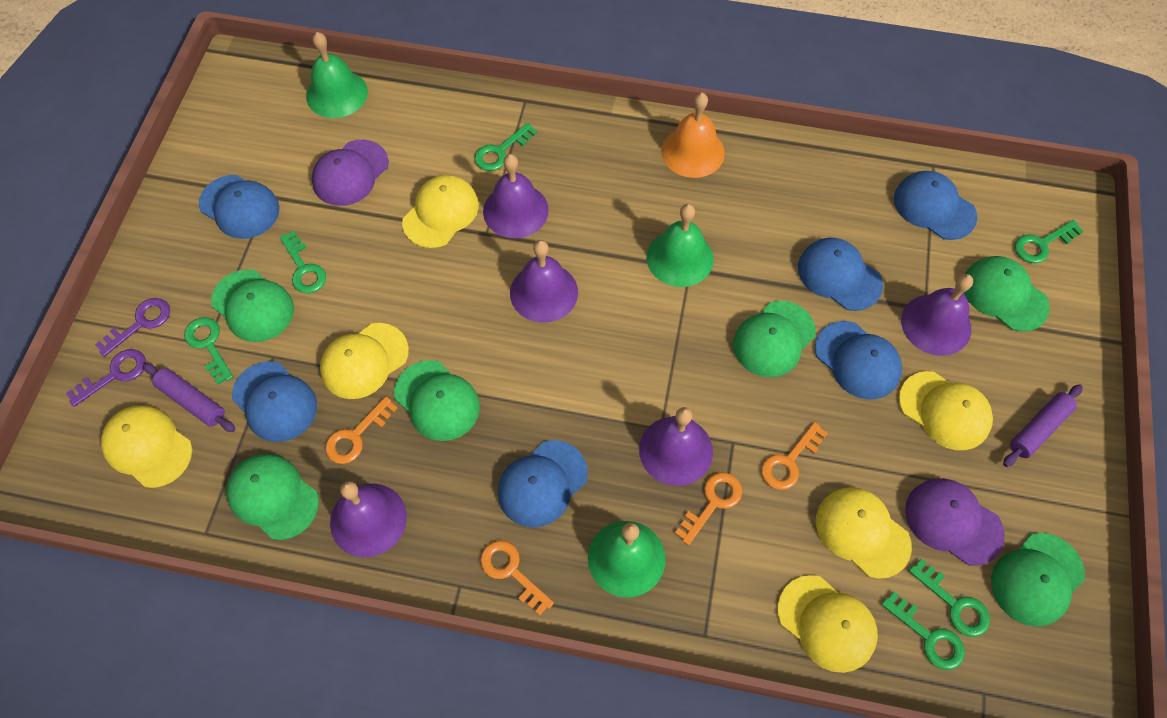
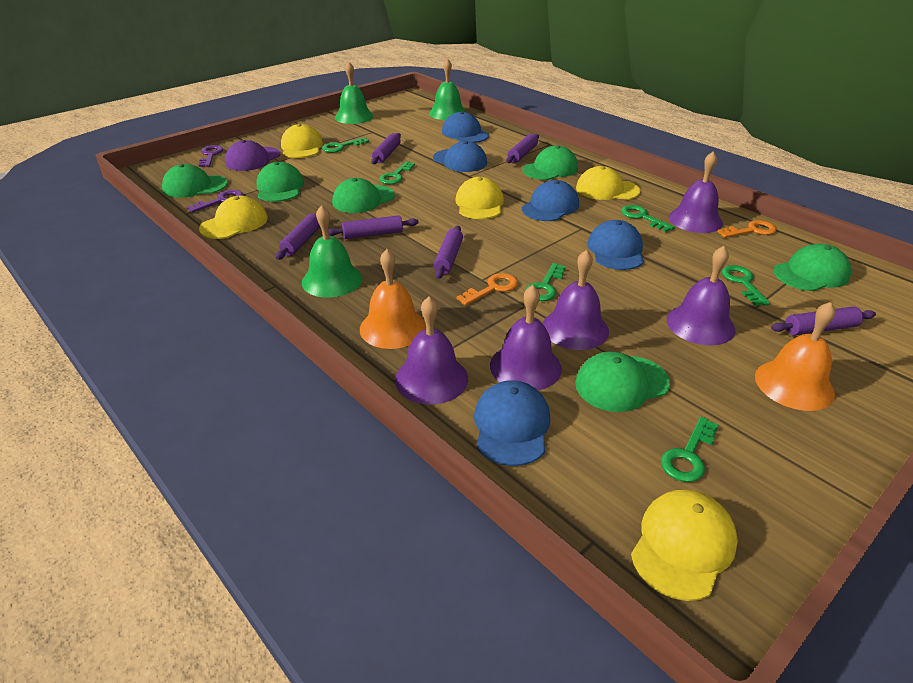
blue cap: [199,175,280,239] [232,361,317,442] [497,440,588,528] [798,238,883,311] [815,321,902,400] [894,171,977,240] = 6 -> [433,141,487,172] [442,111,489,143] [474,380,550,466] [522,180,579,221] [587,220,644,270] = 5
orange bell: [661,93,725,178] = 1 -> [360,249,426,349] [755,302,836,411] = 2
orange key: [325,396,397,464] [480,541,554,616] [675,472,742,545] [761,422,828,490] = 4 -> [457,273,518,306] [717,220,777,238] = 2
purple cap: [312,140,389,206] [905,478,1005,566] = 2 -> [225,140,280,171] = 1
purple rolling pin: [143,363,235,432] [1003,384,1083,467] = 2 -> [276,214,320,260] [328,215,419,239] [371,133,401,164] [434,226,463,279] [506,134,539,163] [771,306,876,335] = 6
yellow cap: [101,406,192,488] [320,323,409,399] [402,175,479,248] [778,575,878,673] [816,487,912,579] [899,371,993,450] = 6 -> [199,196,268,239] [281,124,323,158] [455,177,504,219] [576,166,641,200] [631,490,738,601] = 5

